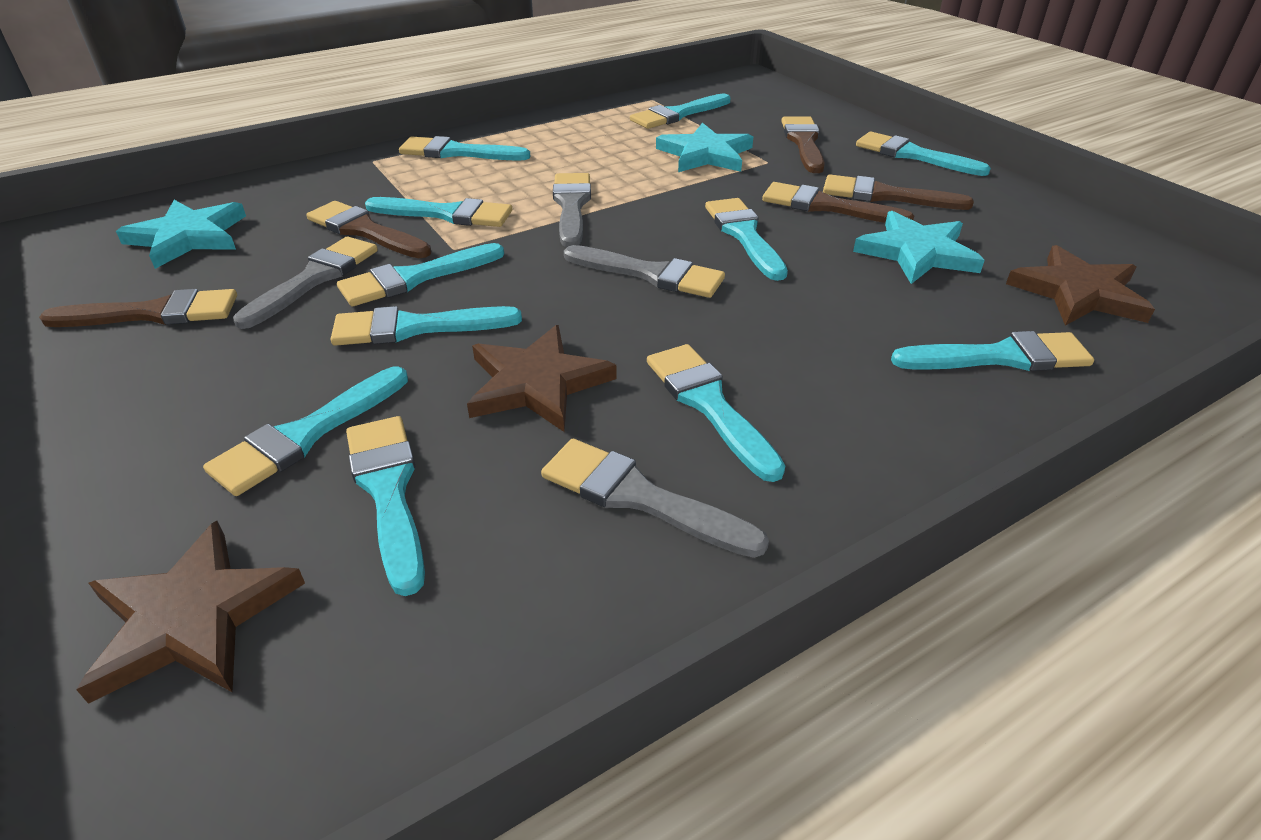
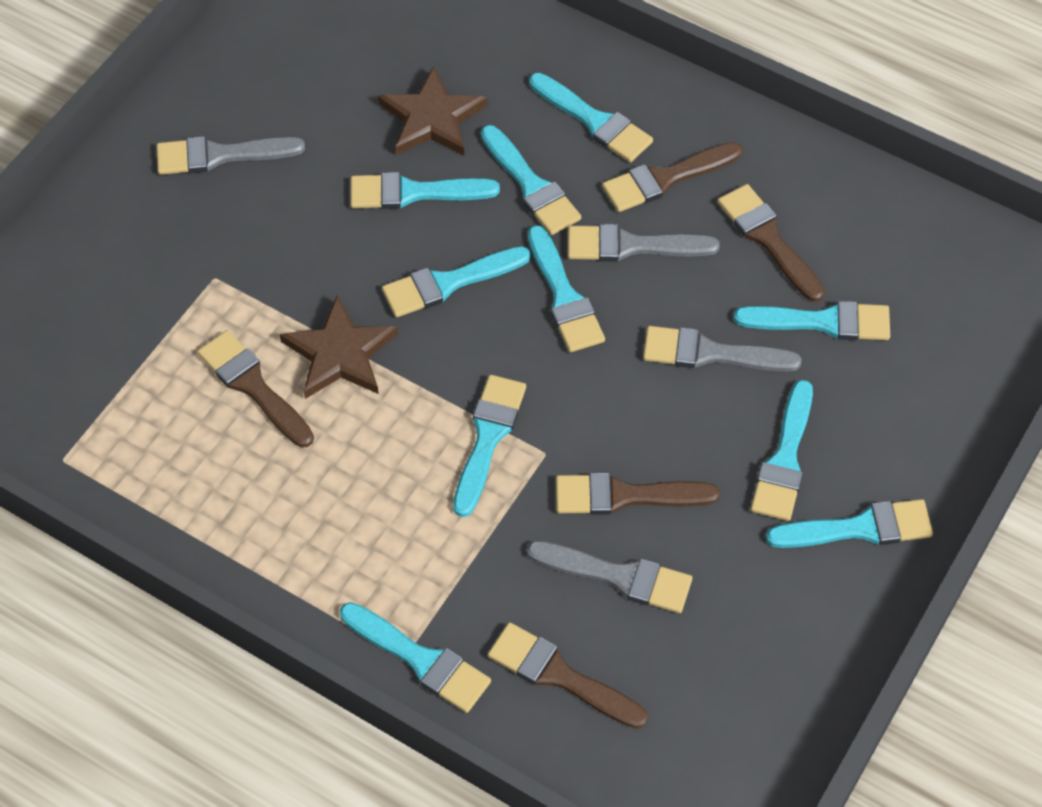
brown star: [76,521,305,704] [467,325,617,432] [1006,245,1155,326] = 3 -> [279,296,398,399] [378,66,487,156] = 2
turquoise brush: [203,367,408,496] [331,306,522,346] [337,243,504,306] [346,416,425,596] [365,197,512,227] [399,136,531,161] [630,94,730,129] [647,344,785,482] [705,198,788,281] [856,132,991,176] [891,331,1094,371] = 11 -> [340,602,491,713] [350,172,500,209] [382,246,531,317] [453,375,526,517] [481,125,581,235] [528,225,605,352] [529,73,653,162] [734,301,890,340] [751,380,813,521] [766,499,933,548] = 10
turquoise star: [116,200,246,269] [656,123,753,172] [853,211,985,284] = 3 -> none = 0

